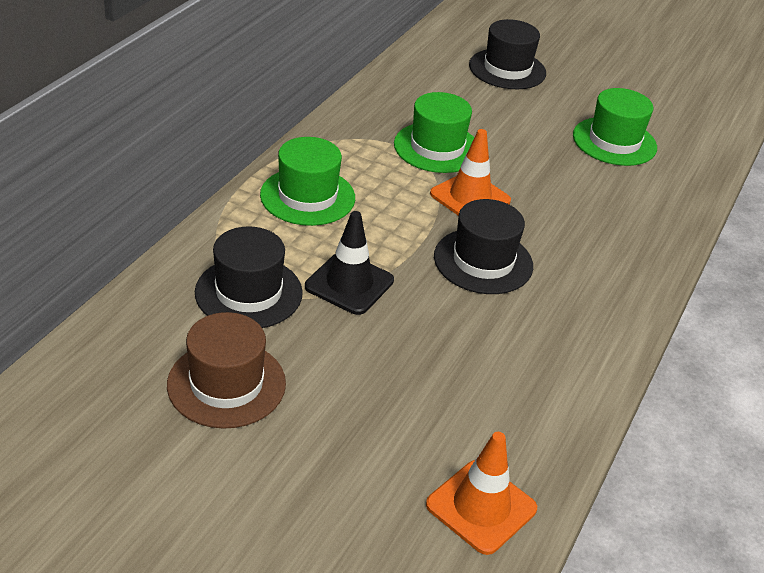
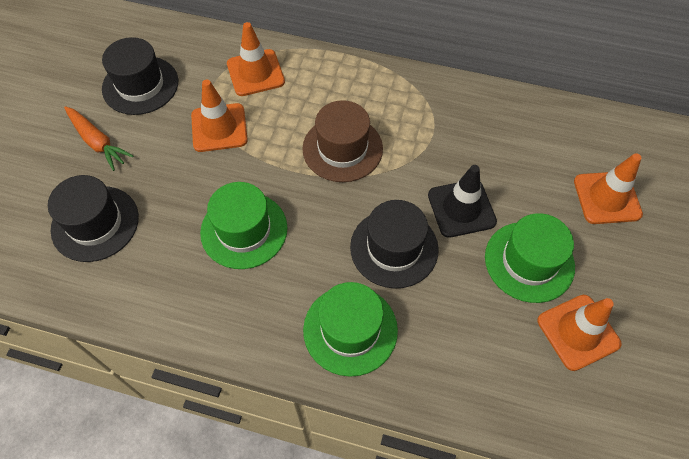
orange carrot: none = 0 -> [64,106,133,171] = 1
orange traffic cone: [426,432,537,555] [430,129,511,216] = 2 -> [191,79,248,152] [227,22,285,96] [537,295,621,371] [574,153,643,224] = 4

